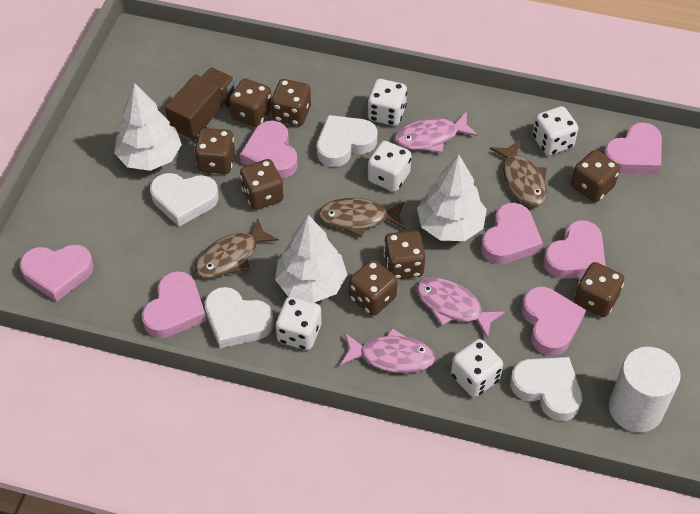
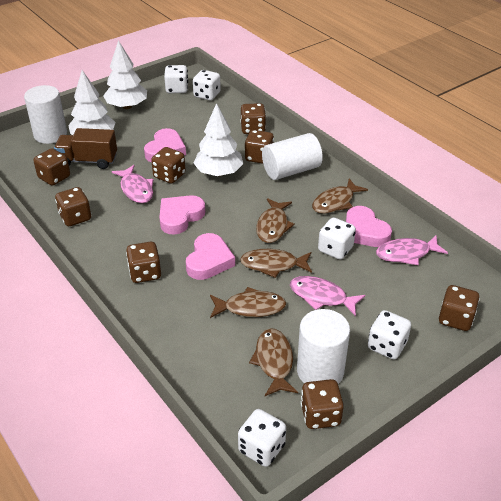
brown fish: [195,219,279,278] [319,198,405,237] [490,140,547,206] = 3 -> [210,287,286,318] [240,249,312,278] [249,328,298,396] [256,198,295,243] [312,179,368,214] = 5
pink heart: [20,244,94,302] [142,271,206,338] [240,120,298,179] [481,203,543,264] [522,287,586,356] [543,220,606,279] [604,122,662,174] = 7 -> [144,128,186,162] [159,195,205,235] [186,233,235,280] [346,206,392,247] = 4
white cylinder: [609,347,681,432] = 1 -> [24,85,67,144] [262,133,323,180] [297,309,350,384] = 3
white heart: [150,173,219,226] [205,287,274,348] [317,115,377,167] [510,357,582,421] = 4 -> none = 0

